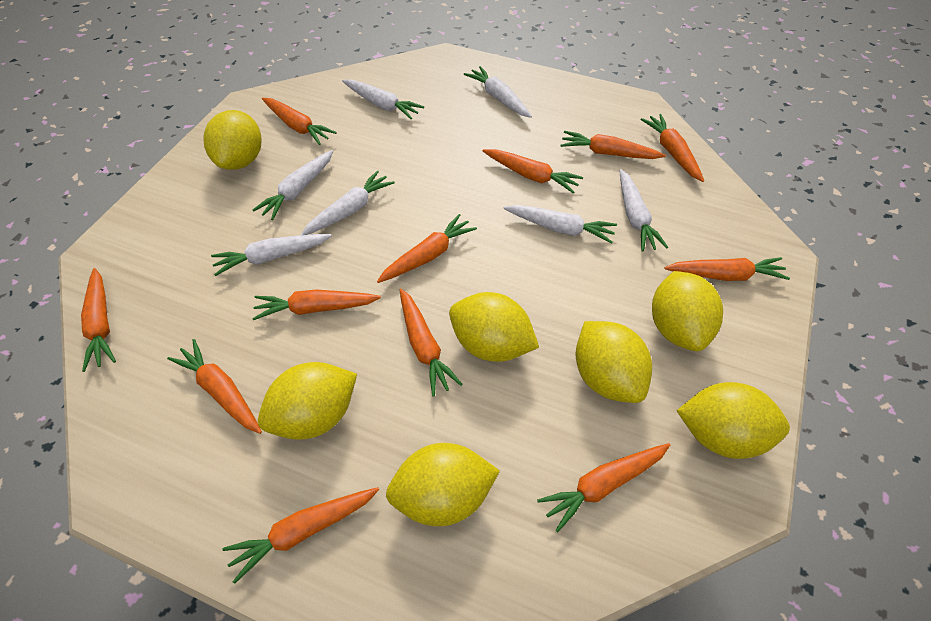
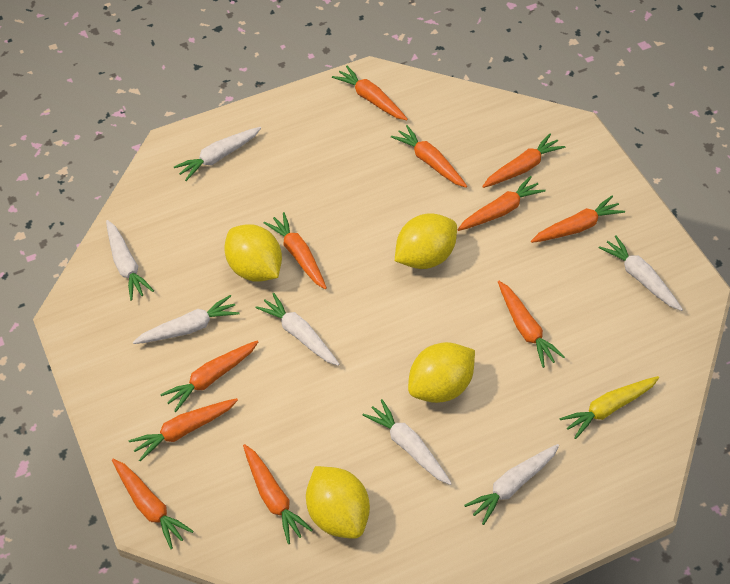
orange carrot: [81,268,116,372] [167,339,262,434] [222,487,379,584] [252,289,381,320] [262,98,337,145] [377,214,477,283] [400,289,463,396] [482,149,583,193] [537,443,670,532] [560,131,666,159] [640,114,704,182] [664,257,790,281] = 12 -> [112,459,194,549] [129,398,238,461] [160,341,258,412] [243,444,313,544] [264,212,327,289] [332,66,408,120] [391,125,467,187] [457,176,546,231] [482,133,565,188] [498,281,565,368] [531,196,625,243] = 11
yellow carrot: none = 0 -> [560,376,659,439] = 1
yellow lemon: [203,110,261,170] [258,362,357,440] [386,443,500,526] [449,292,539,362] [575,321,652,403] [652,271,723,351] [677,382,790,459] = 7 -> [224,224,282,282] [306,466,370,539] [395,213,457,269] [408,342,475,403] = 4

